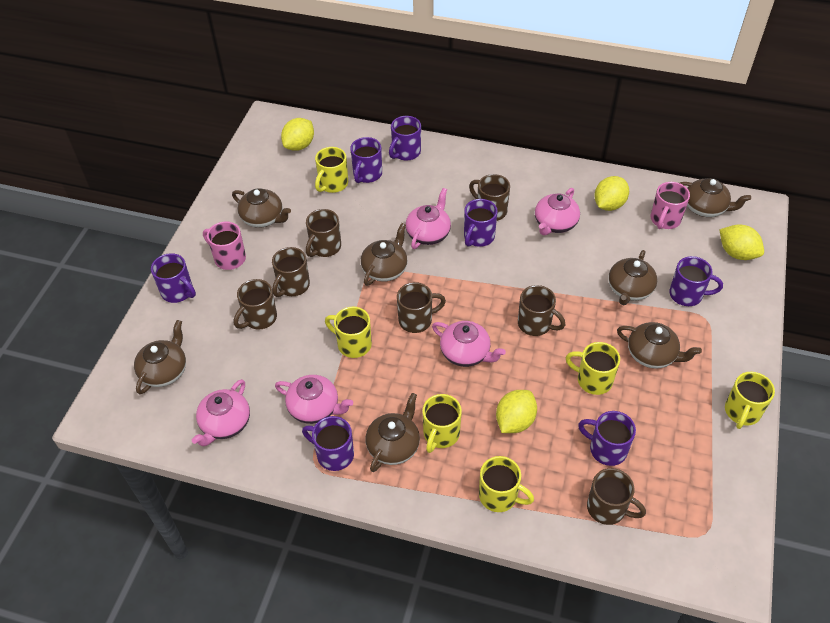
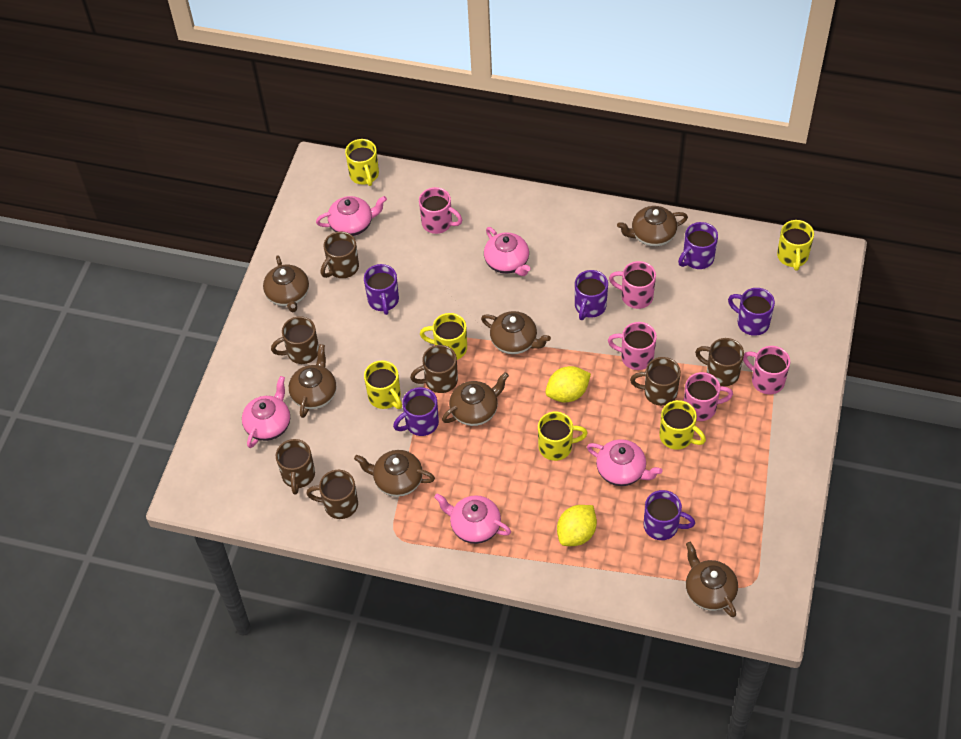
pink mug: [203,222,246,270] [651,182,690,229] = 2 -> [419,187,462,234] [608,322,657,370] [609,261,656,309] [684,372,733,421] [743,346,790,394] = 5
purple mug: [151,253,196,303] [302,416,354,471] [350,137,382,183] [389,116,421,161] [464,199,498,247] [578,411,636,466] [669,256,723,306] = 7 -> [364,264,399,315] [393,387,439,436] [575,270,608,320] [644,490,695,540] [678,222,718,269] [728,288,775,336] = 6
yellow lemon: [281,118,314,151] [496,390,537,433] [594,176,629,211] [719,224,764,260] = 4 -> [545,366,591,402] [557,505,597,546] = 2

